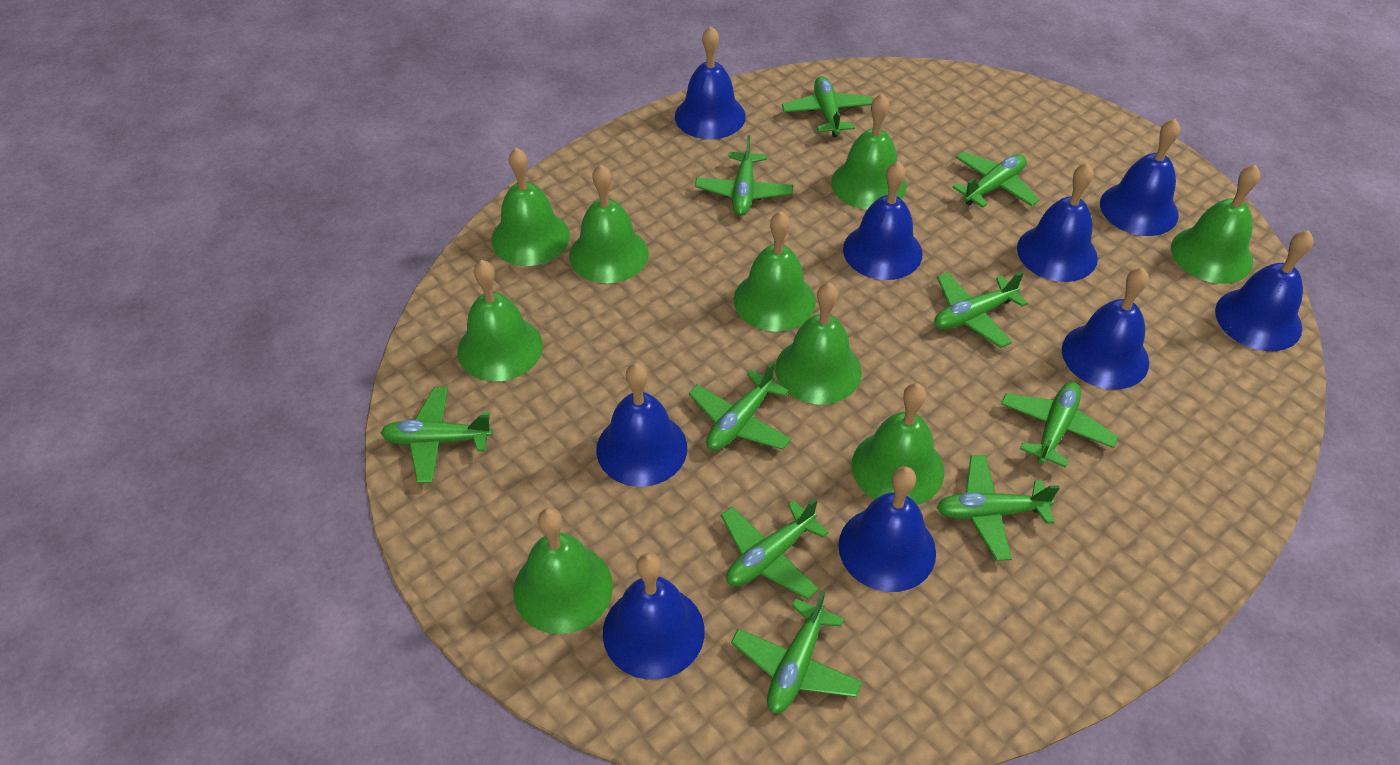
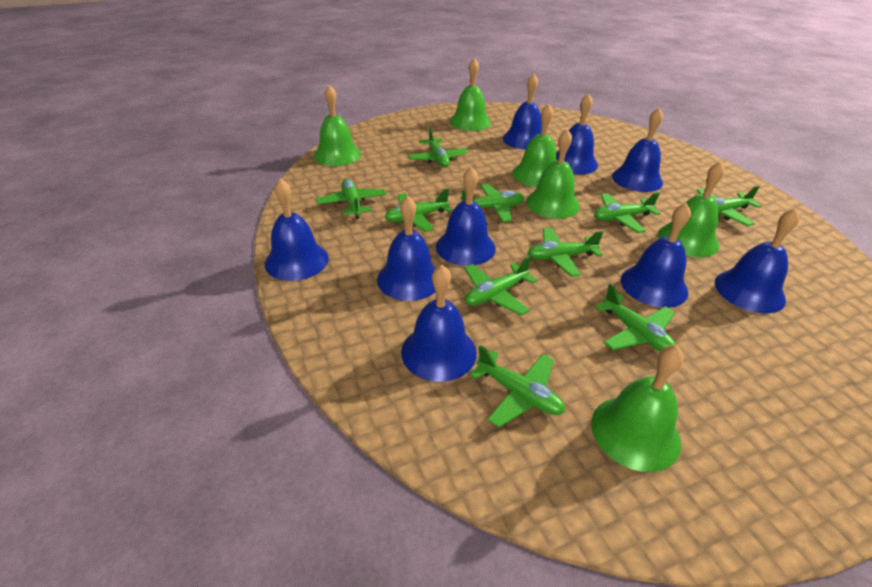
green bell: [457,260,543,382] [491,148,570,266] [513,508,613,634] [569,165,649,283] [734,211,816,332] [775,282,862,404] [831,94,907,210] [852,383,944,505] [1171,165,1261,284] = 9 -> [314,85,361,166] [450,58,491,131] [512,104,557,187] [526,129,580,219] [591,345,684,472] [658,161,725,258] = 6

